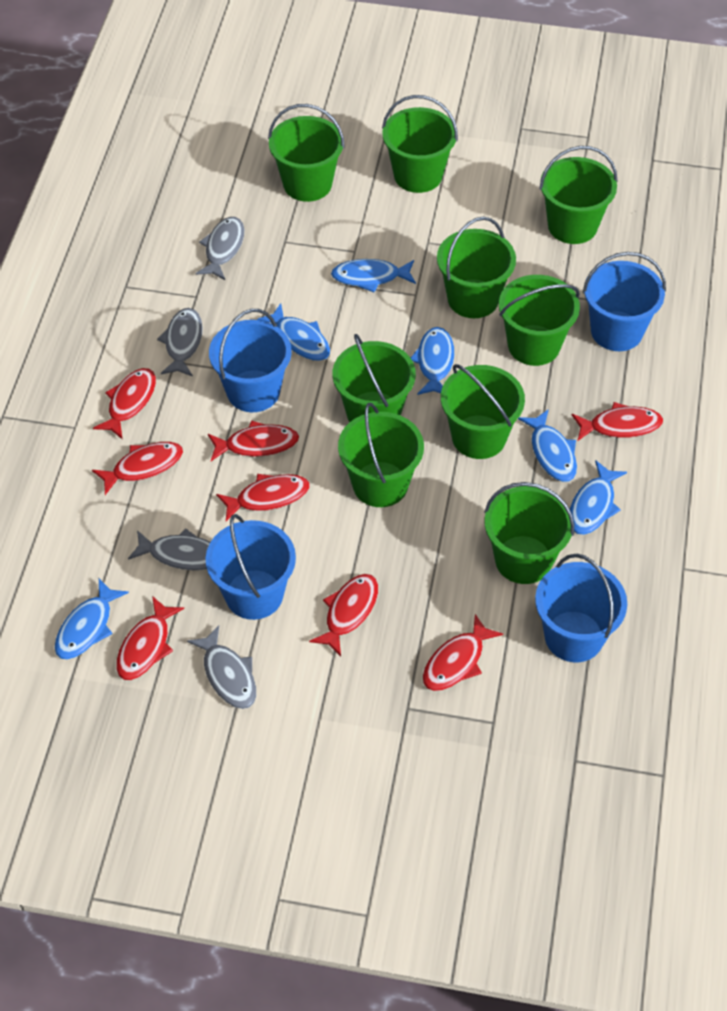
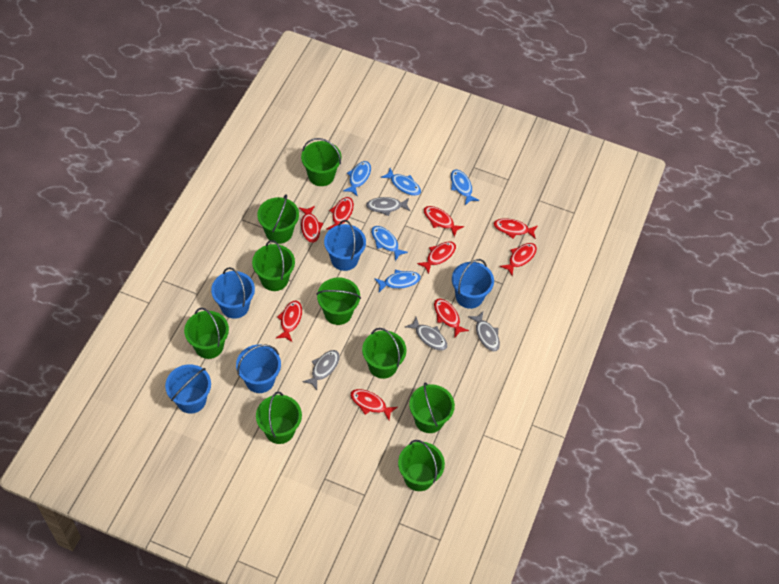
blue bucket: [206,514,296,620] [209,309,291,412] [535,554,627,662] [583,252,666,351] = 4 -> [165,364,211,414] [211,267,255,319] [236,344,281,393] [324,220,366,271] [452,259,494,309] = 5
blue fish: [55,579,129,660] [257,303,330,361] [331,259,416,292] [411,327,454,395] [518,409,577,482] [570,460,627,535] = 6 -> [343,161,371,197] [371,226,408,261] [374,270,421,292] [381,168,421,196] [451,169,479,205] = 5
red fish: [92,442,183,495] [93,368,156,440] [116,596,184,680] [208,420,299,461] [216,474,310,521] [309,574,378,656] [423,614,503,691] [572,402,663,440] = 8 -> [276,301,302,342] [299,206,323,243] [327,197,354,229] [350,389,397,420] [417,241,456,274] [424,206,464,237] [434,298,469,338] [493,218,538,239] [500,243,537,276] = 9

